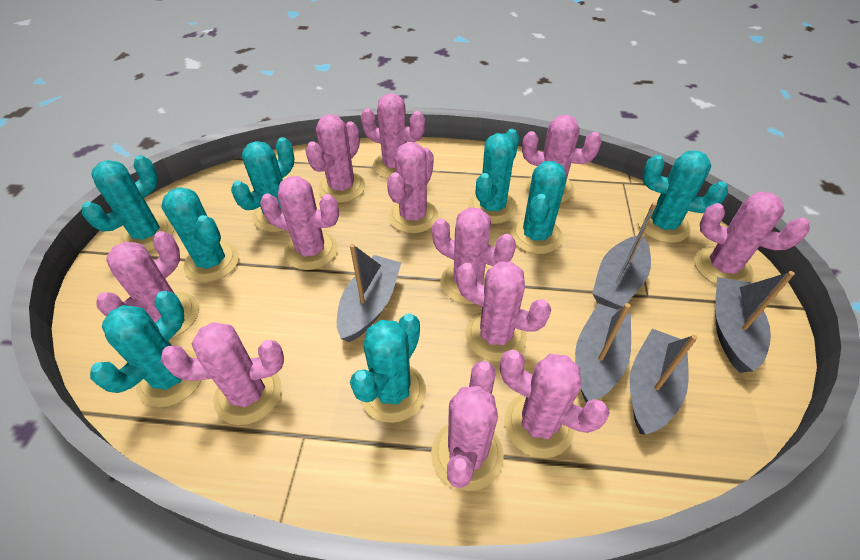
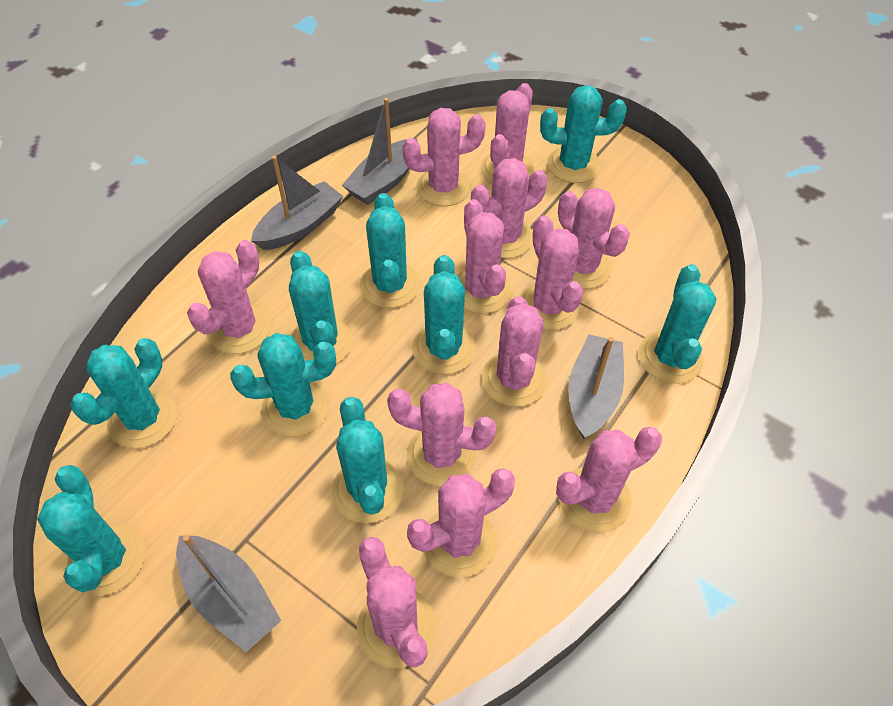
grey boat: [337,244,401,342] [575,303,631,403] [592,202,657,309] [630,329,698,435] [715,271,795,373] = 5 -> [176,535,281,652] [251,156,343,250] [342,98,417,205] [568,335,624,439] = 4
turquoise cactus: [82,155,174,251] [90,291,202,407] [161,187,239,282] [231,137,295,232] [350,313,426,423] [468,129,519,224] [510,161,567,254] [637,151,728,243] = 8 -> [37,465,146,596] [70,338,177,448] [230,333,336,437] [289,251,353,364] [332,397,404,523] [360,193,420,308] [412,255,476,374] [540,85,627,183] [638,264,717,384] = 9

